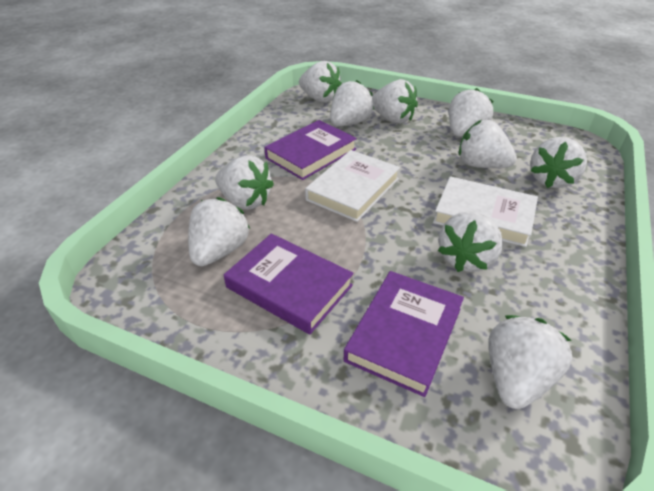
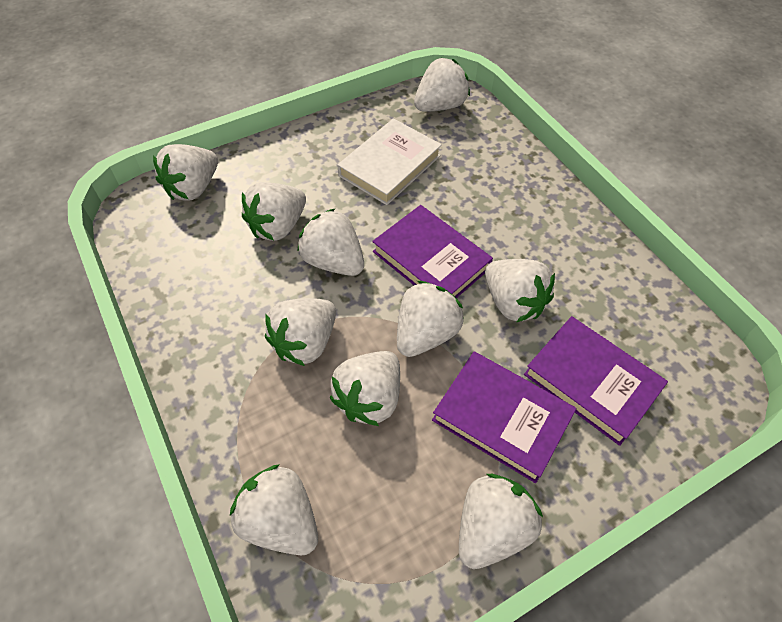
white book: [305,150,400,222] [433,176,538,247] = 2 -> [337,118,442,205] = 1

